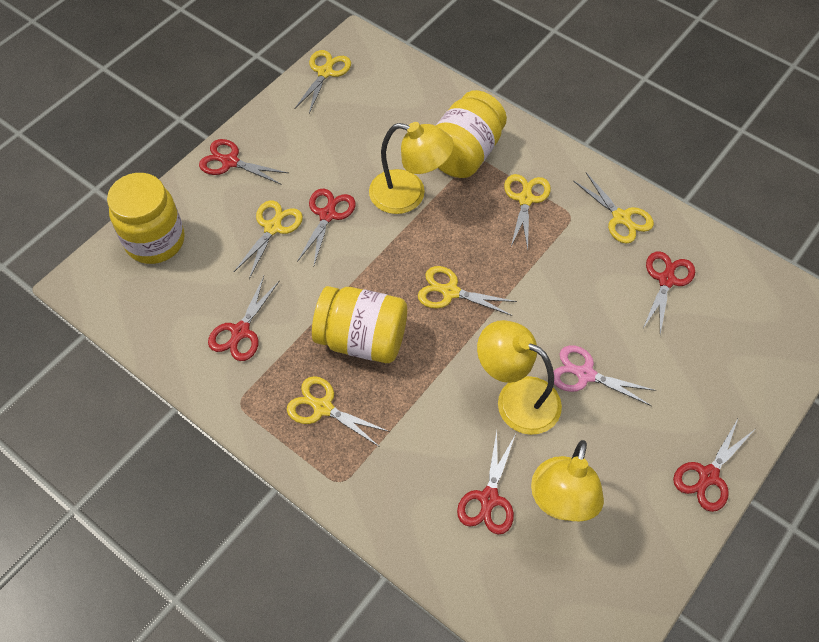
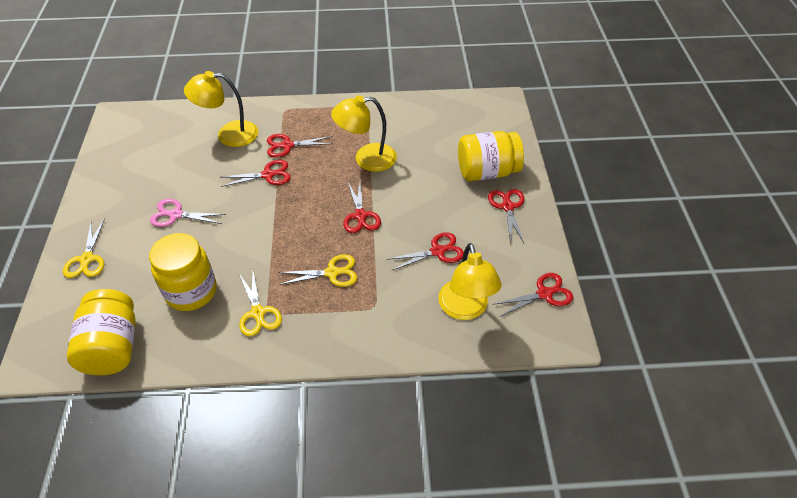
yellow scissors: [234,200,303,279] [287,376,390,447] [294,50,351,113] [418,266,517,316] [504,174,551,250] [574,173,654,244] = 6 -> [63,218,105,278] [239,271,282,336] [278,254,358,287] = 3

